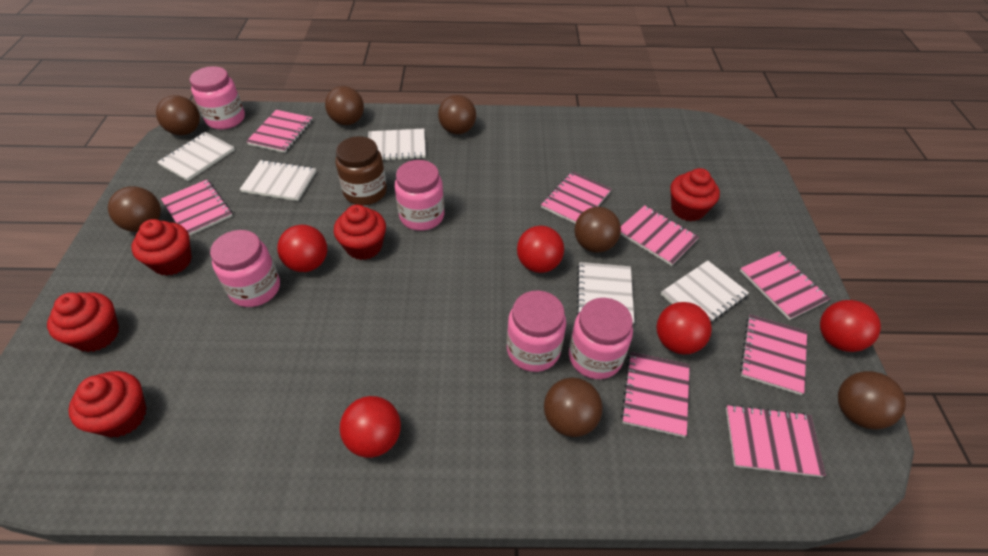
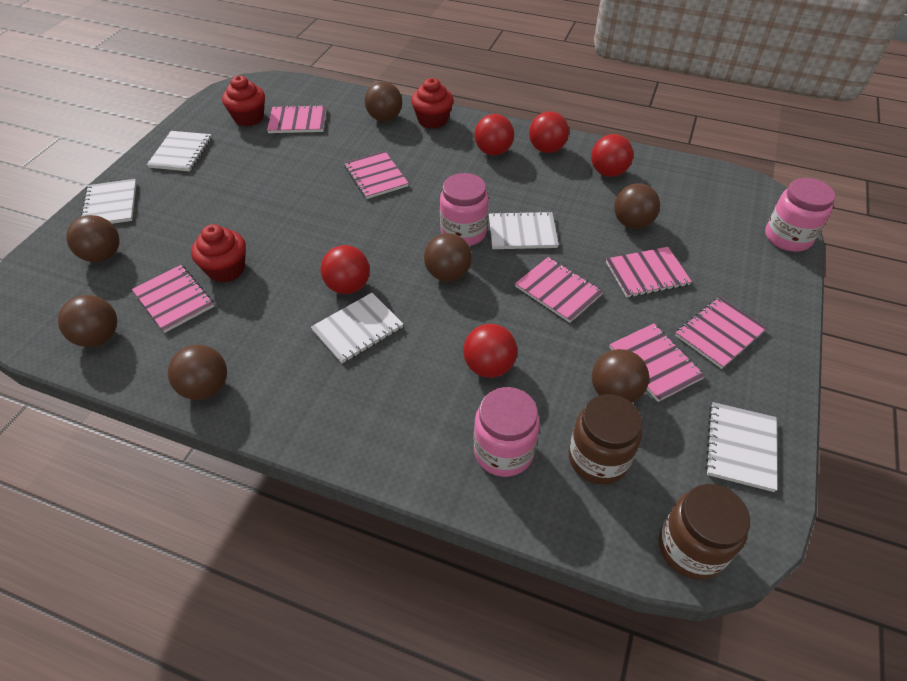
brown jar: [336,136,387,205] = 1 -> [568,394,642,484] [659,484,750,580] = 2
pink jar: [190,66,245,129] [210,230,280,307] [395,160,444,231] [507,290,566,372] [569,298,633,379] = 5 -> [440,173,489,246] [474,387,540,477] [765,178,836,252] = 3
pink notebook: [161,180,233,236] [246,110,313,153] [541,171,611,224] [620,205,699,266] [621,352,690,437] [726,405,826,477] [740,251,830,320] [740,315,807,395] = 8 -> [132,265,214,333] [267,105,327,133] [344,151,409,199] [515,257,603,323] [606,247,692,297] [609,323,705,402] [675,297,767,369] = 7
red cupcake: [47,292,119,352] [68,371,147,438] [131,219,192,276] [334,205,386,260] [671,168,720,221] = 5 -> [191,224,246,283] [222,76,265,126] [411,78,453,129] = 3

